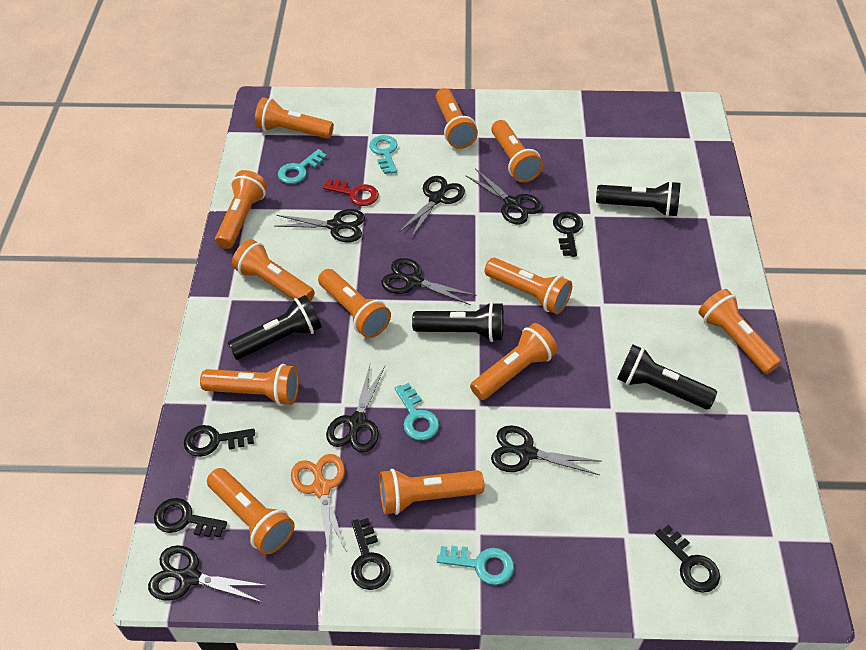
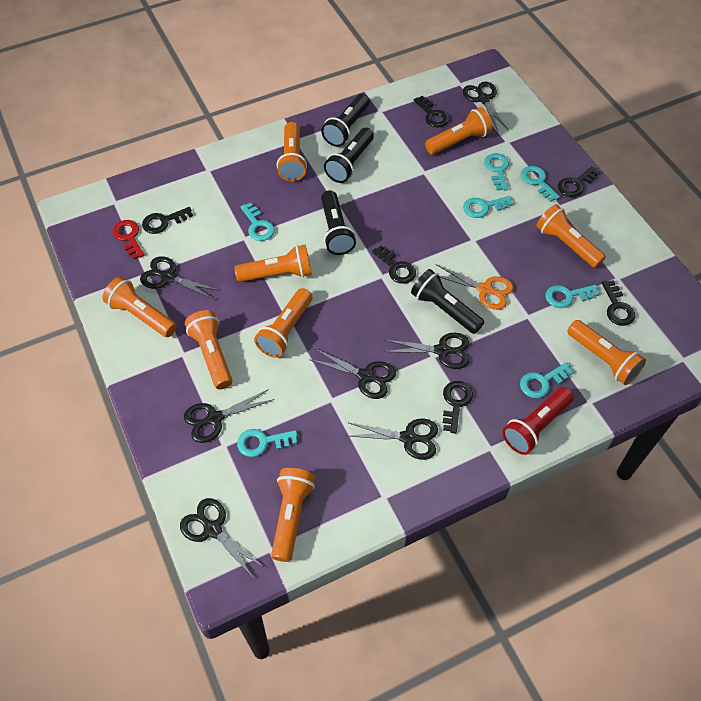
black key: [154,498,227,537] [184,425,255,457] [351,518,391,590] [553,211,583,257] [655,525,720,593] = 5 -> [142,207,193,234] [372,245,416,284] [413,96,449,128] [443,381,473,434] [558,166,600,197] [602,280,635,326] = 6
orange flashlight: [200,364,299,406] [207,468,295,555] [215,170,267,249] [232,239,315,302] [255,97,334,139] [318,269,391,338] [379,469,484,515] [436,88,478,149] [470,323,558,400] [485,258,572,314] [491,120,543,183] [698,289,781,374] = 12 -> [103,277,177,337] [185,310,232,389] [234,245,312,282] [254,288,312,358] [271,468,315,562] [277,122,307,181] [425,107,492,155] [536,204,606,268] [567,320,646,385] = 9
red flashlight: none = 0 -> [503,387,574,455] = 1
turquoise key: [278,149,327,184] [369,135,397,174] [395,383,439,440] [437,546,514,585] = 4 -> [237,429,298,457] [240,203,275,241] [463,196,513,218] [484,153,509,191] [520,362,573,398] [521,166,560,202] [545,285,600,308] = 7

